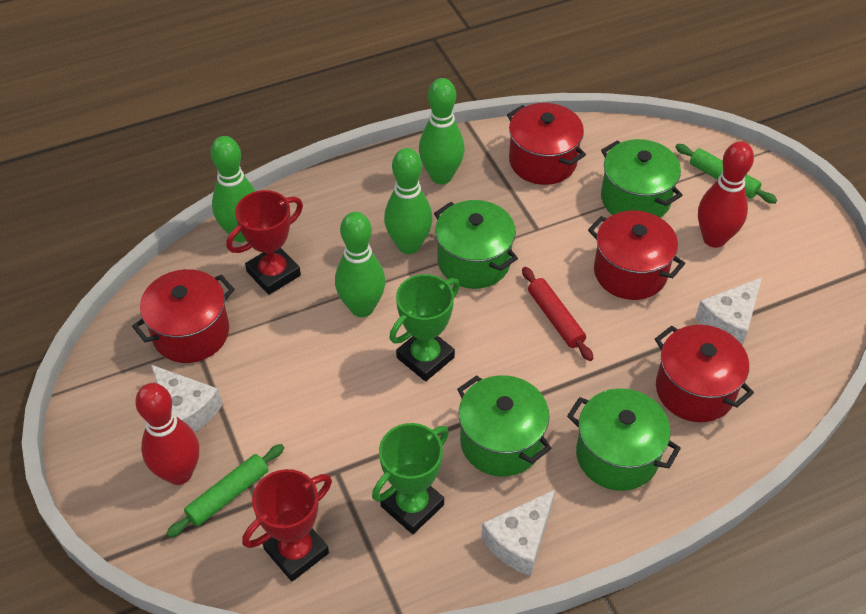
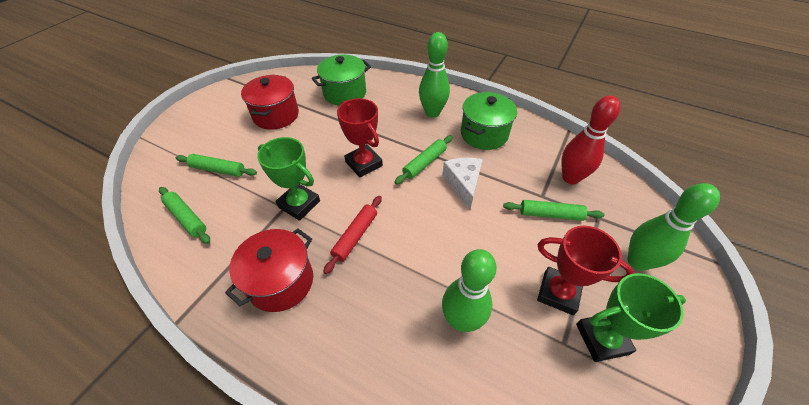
green bowling pin: [211,136,256,242] [335,212,385,317] [384,148,432,254] [419,78,465,184] = 4 -> [419,32,450,118] [442,249,497,332] [627,183,720,271] = 3
green pot: [434,200,518,289] [457,375,552,477] [567,388,681,491] [601,139,683,218] = 4 -> [312,55,371,106] [461,92,517,150] = 2
green rolling pin: [166,444,284,538] [675,144,777,204] = 2 -> [159,187,210,244] [175,154,257,177] [394,135,453,185] [503,200,604,221] = 4
red bowling pin: [135,383,199,485] [698,141,754,248] = 2 -> [562,95,621,184] = 1
red pot: [132,269,235,363] [507,103,586,185] [588,211,685,300] [655,325,754,422] = 4 -> [225,228,313,312] [241,75,299,130] = 2
white cheese: [151,365,223,432] [481,489,555,576] [695,277,762,346] = 3 -> [442,158,483,210] = 1

